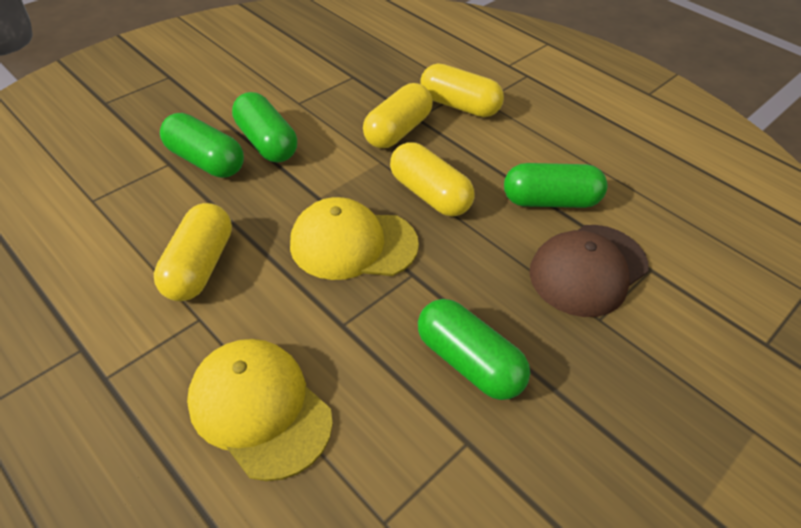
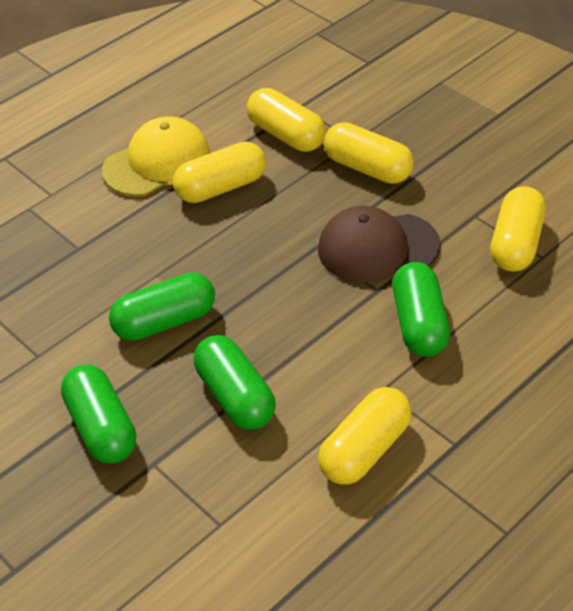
yellow cap: [187,339,333,481] [290,197,419,280] = 2 -> [102,116,210,196] = 1
yellow capsule: [154,203,232,301] [363,83,433,148] [390,142,474,216] [421,64,504,117] = 4 -> [173,142,266,203] [247,88,326,152] [318,387,412,485] [324,122,414,184] [491,186,546,272] = 5

